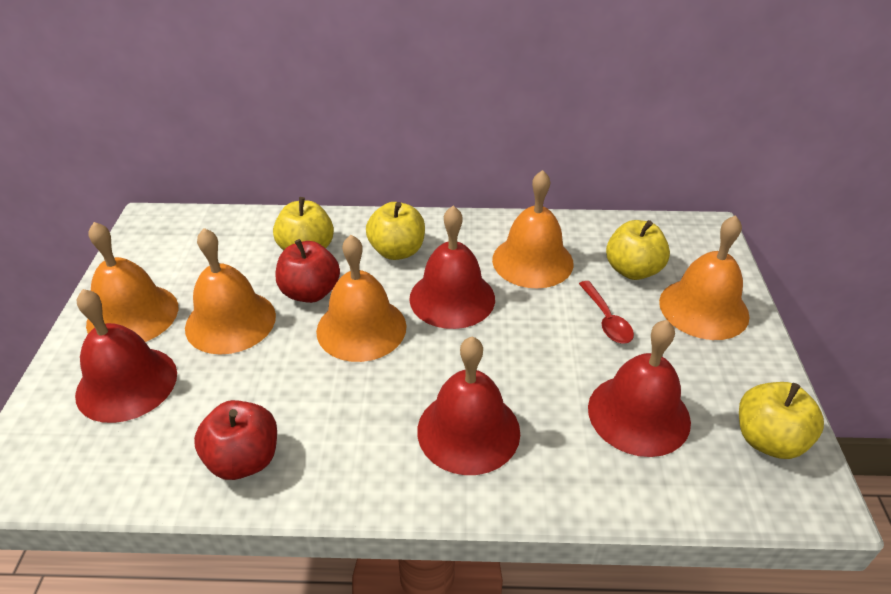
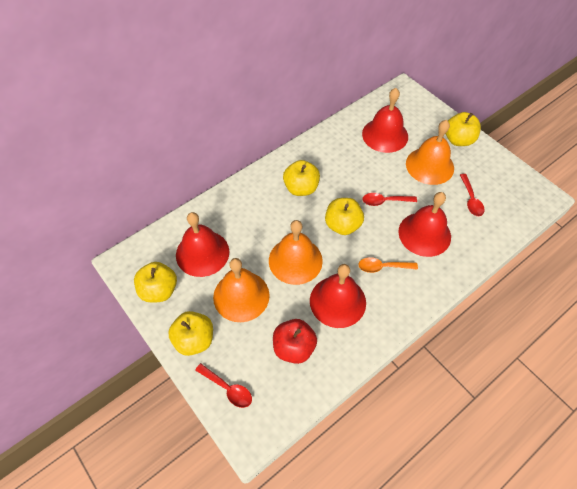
orange bell: [86,222,178,342] [185,228,276,355] [316,235,406,362] [492,170,574,288] [659,215,750,340] = 5 -> [213,258,270,322] [269,220,323,285] [406,120,454,185] = 3
orange spoon: none = 0 -> [358,257,418,273] = 1
red apple: [194,400,277,480] [275,239,340,303] = 2 -> [273,319,317,364] = 1
red spoon: [579,281,634,343] = 1 -> [195,363,252,408] [362,193,417,206] [460,174,485,216] = 3
yellow apple: [273,197,334,250] [366,202,425,260] [606,220,670,280] [739,382,824,459] = 4 -> [134,262,177,303] [168,311,213,356] [283,160,320,196] [325,198,364,235] [446,112,481,146] = 5

